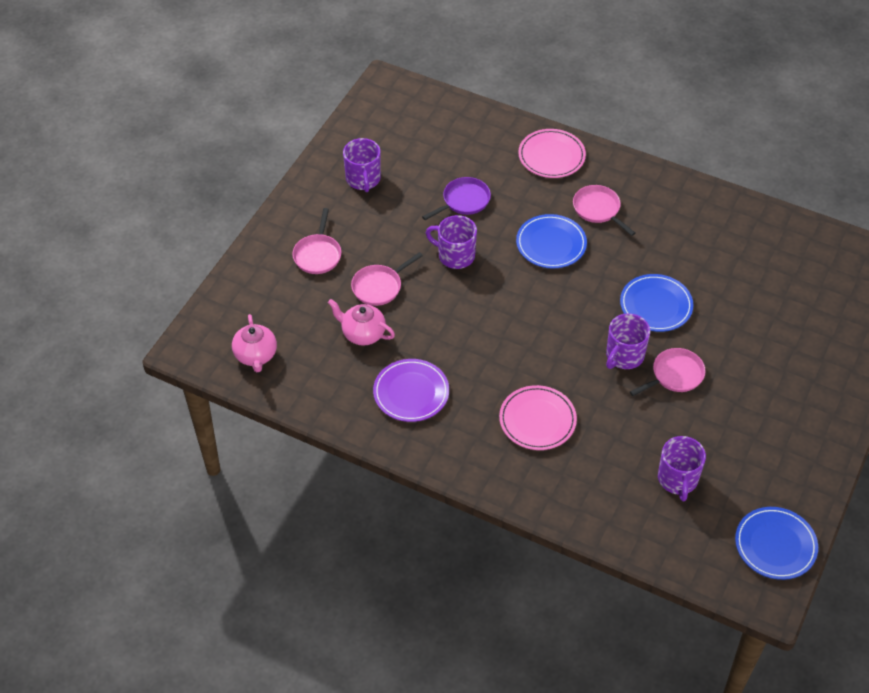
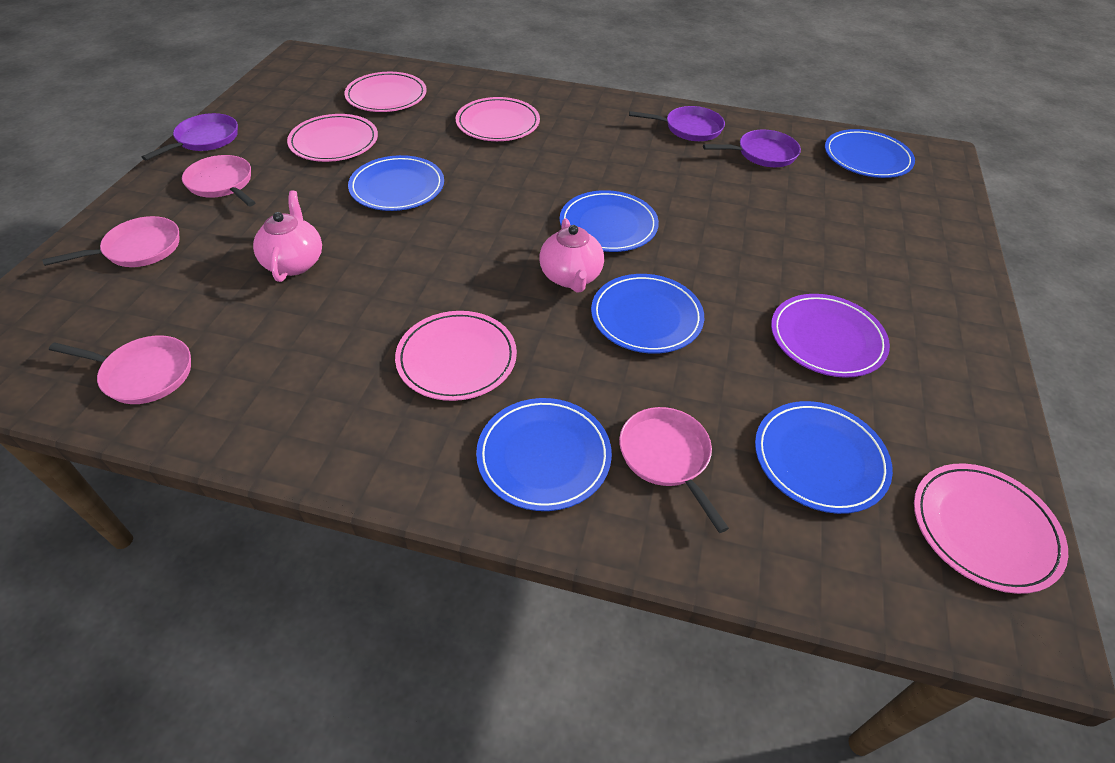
blue plate: [516,214,587,268] [620,274,694,332] [735,507,818,580] = 3 -> [348,155,444,211] [476,398,612,511] [560,190,659,252] [591,274,704,354] [755,401,893,514] [825,129,915,178] = 6
pink plate: [499,385,577,450] [518,129,586,178] = 2 -> [287,114,378,162] [344,72,427,112] [395,311,517,401] [456,97,540,141] [914,463,1068,594] = 5
purple mug: [343,138,381,192] [426,215,477,269] [606,313,650,369] [658,436,706,501] = 4 -> none = 0
purple pan: [422,177,491,220] = 1 -> [141,113,238,161] [629,106,725,141] [703,130,801,167] = 3

